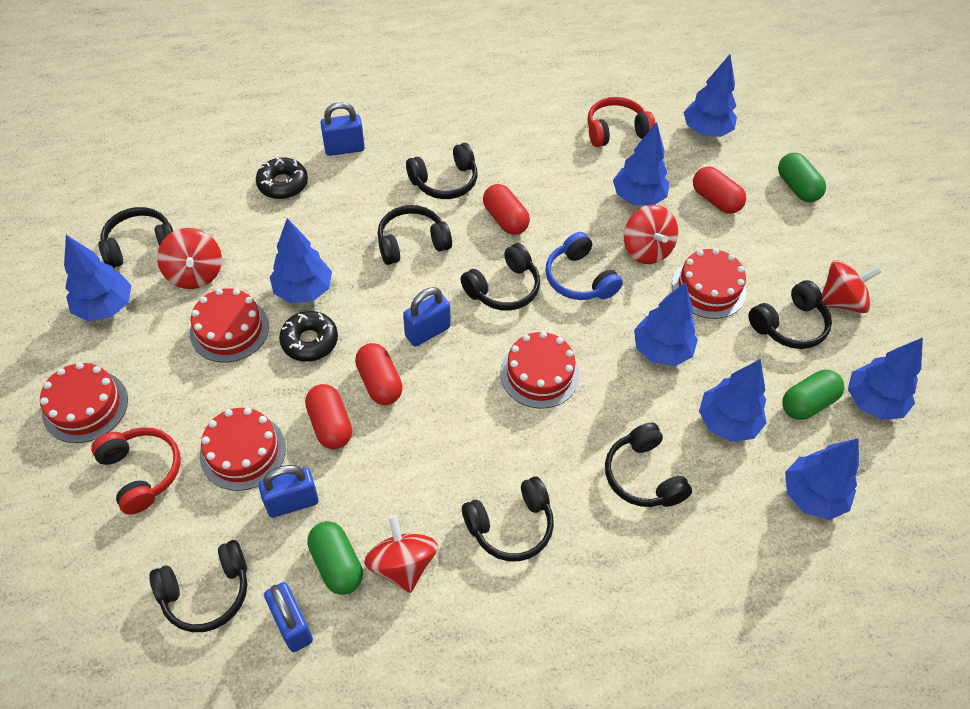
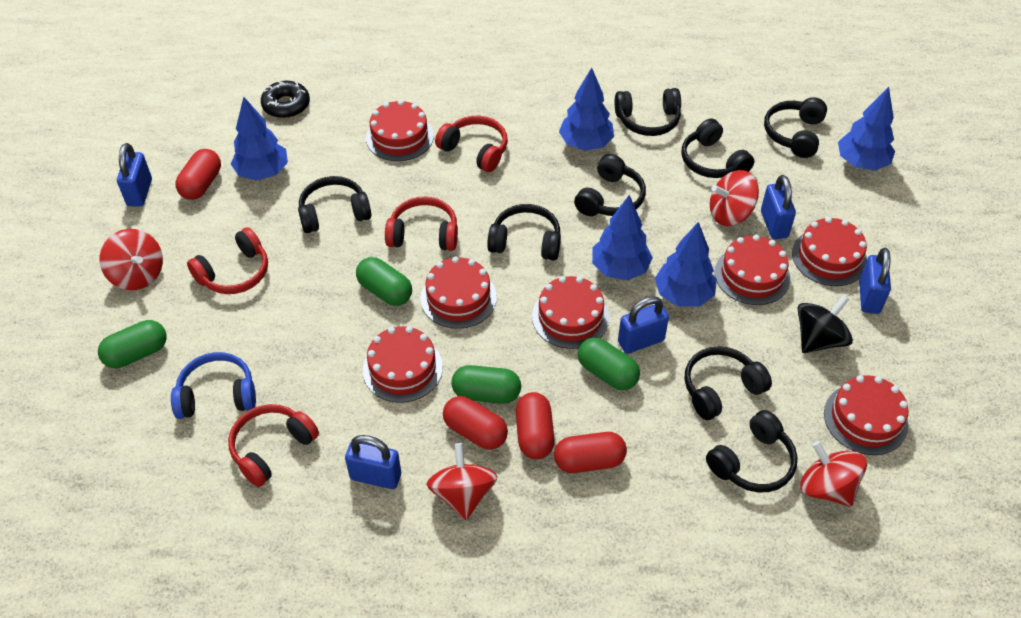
black donut: [256,158,308,199] [279,311,338,362] = 2 -> [261,81,310,118] = 1
black spinning top: none = 0 -> [798,295,853,353] = 1
blue padlock: [259,465,319,518] [264,582,313,652] [320,102,365,156] [403,287,450,347] = 4 -> [117,143,152,206] [345,435,401,489] [618,296,669,354] [761,175,796,239] [859,248,891,314] = 5
blue tree: [64,235,131,321] [270,218,332,303] [613,122,669,206] [634,282,698,366] [683,54,737,137] [699,359,766,442] [785,438,859,520] [848,338,923,420] = 8 -> [231,97,288,181] [559,67,614,151] [592,195,653,280] [655,222,717,307] [838,87,895,170] = 5
green capsule: [307,521,363,595] [778,153,826,202] [782,370,844,420] = 3 -> [98,320,167,368] [356,257,412,306] [452,365,521,404] [578,337,640,390] = 4
red cake: [40,362,128,443] [190,288,269,363] [200,408,286,491] [500,331,579,409] [672,248,746,319] = 5 -> [363,326,443,403] [366,100,434,161] [420,256,497,329] [532,276,609,349] [715,235,790,305] [792,217,867,286] [824,375,909,455] = 7
red headphones: [91,427,181,514] [588,97,656,147] = 2 -> [187,227,268,294] [228,404,319,487] [385,197,458,251] [435,116,508,172] = 4

